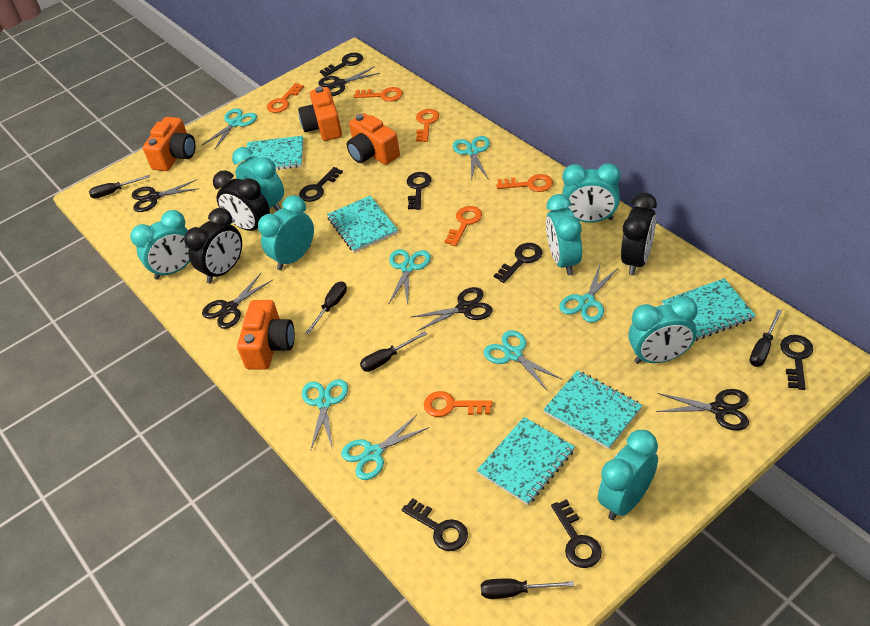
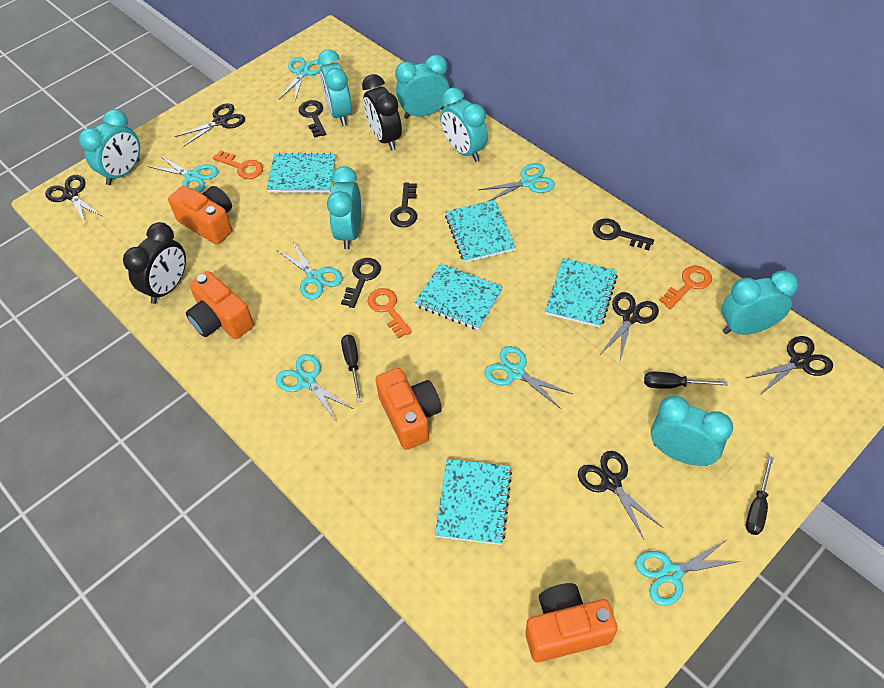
black clock: [184,208,242,283] [213,170,270,231] [621,192,657,275] = 3 -> [123,222,186,304] [362,74,402,150] = 2
black key: [299,167,343,202] [320,53,363,77] [402,498,468,551] [407,172,431,210] [494,243,542,283] [551,499,602,568] [780,335,813,390] = 7 -> [299,100,326,138] [341,258,381,308] [390,183,417,227] [593,219,654,250] = 4
black screwdriver: [89,175,150,198] [305,281,347,334] [360,331,427,372] [481,579,574,599] [750,309,782,367] = 5 -> [341,335,362,402] [644,372,728,389] [746,456,774,535] = 3
orange key: [267,83,304,113] [354,87,403,102] [416,109,439,142] [424,391,492,417] [444,206,482,246] [496,174,553,192] = 6 -> [212,150,263,179] [367,288,412,338] [659,265,712,309] = 3

